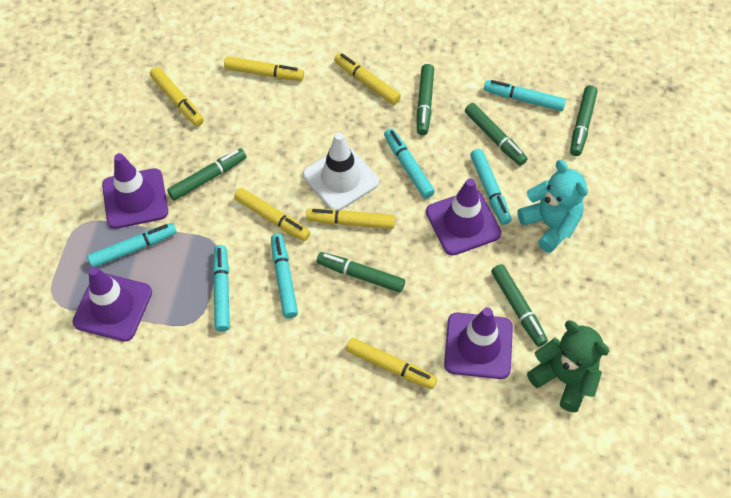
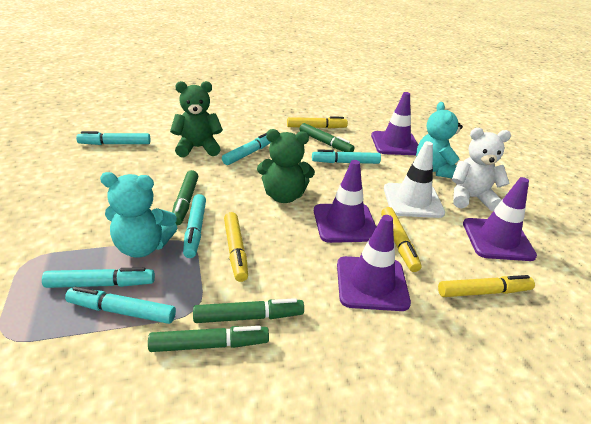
green marker: [167,149,246,200] [317,252,405,293] [417,64,434,135] [465,103,527,166] [491,264,548,347] [570,85,598,156] = 6 -> [148,326,269,352] [172,170,198,226] [193,298,304,323] [299,123,355,152] = 4
green teddy bear: [527,320,609,413] = 1 -> [170,81,223,157] [257,129,315,203] = 2
turquoise teddy bear: [517,160,588,253] = 1 -> [100,172,178,258] [416,102,463,178] = 2
white teddy bear: none = 0 -> [452,128,511,211] = 1
yellow marker: [150,67,204,126] [224,56,304,81] [234,188,310,241] [306,209,395,229] [334,53,401,105] [346,338,437,389] = 6 -> [224,212,248,282] [287,116,348,128] [381,207,422,272] [438,275,535,297] = 4

